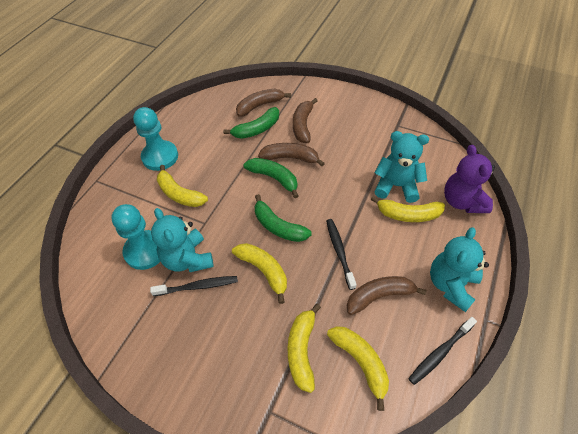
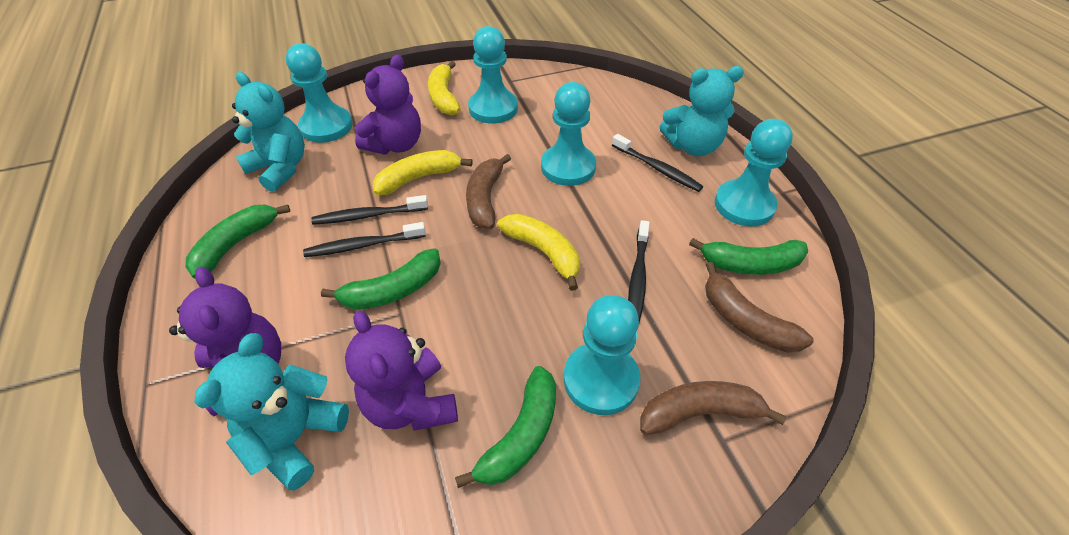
black toothbrush: [150,276,238,296] [326,219,357,290] [408,317,477,385] = 3 -> [303,222,426,257] [311,195,428,225] [612,134,703,192] [628,220,650,323] = 4
brown banana: [236,89,291,117] [258,143,325,166] [293,98,318,143] [347,276,427,315] = 4 -> [466,154,511,229] [640,381,787,435] [705,262,814,352] = 3
green banana: [223,107,279,139] [243,158,298,198] [255,194,312,242] = 3 -> [186,204,290,279] [321,248,441,310] [455,366,556,488] [689,238,808,275] = 4
purple teddy bear: [444,145,495,213] = 1 -> [169,267,281,416] [345,310,458,431] [355,55,421,155] = 3
turquoise pawn: [111,204,160,270] [133,107,178,171] = 2 -> [286,43,353,143] [468,26,518,124] [541,82,596,186] [564,295,641,415] [715,119,793,227] = 5
yellow banana: [157,165,208,207] [232,243,287,304] [288,304,321,393] [327,326,389,411] [371,196,445,222] = 5 -> [373,150,473,195] [428,61,460,115] [497,214,580,291] = 3

